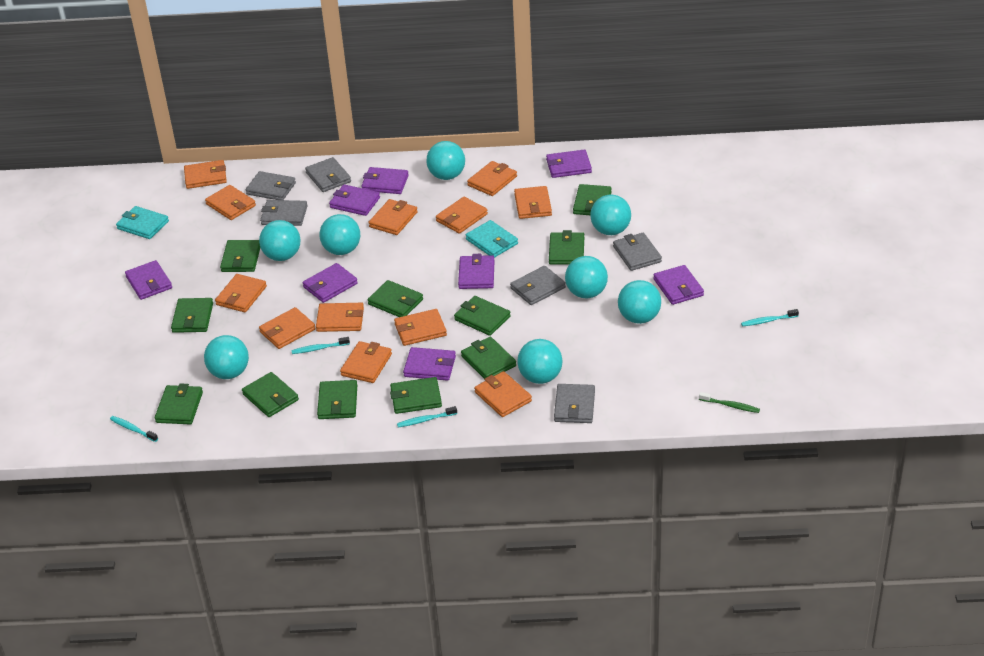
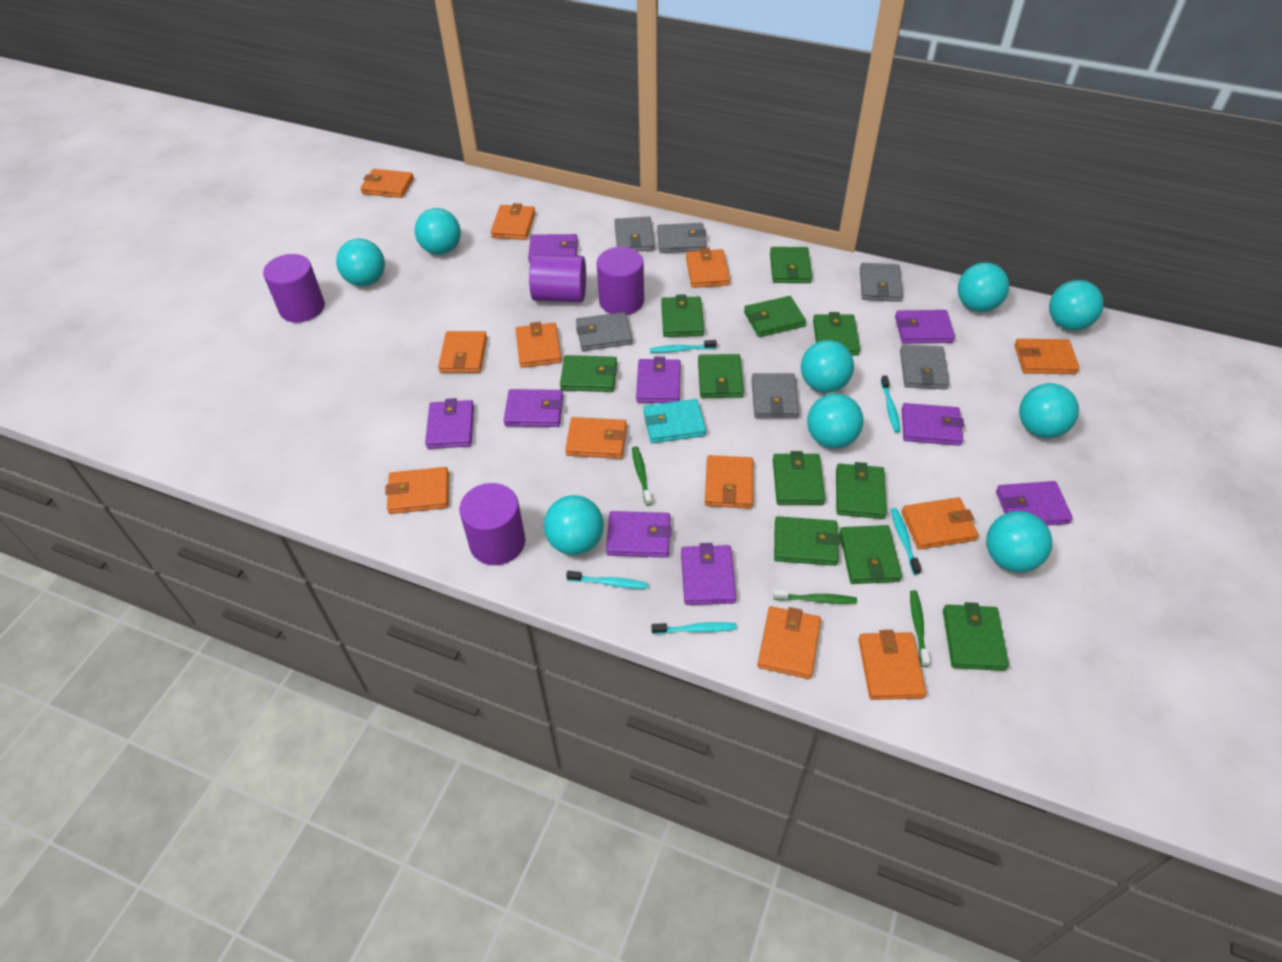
green toothbrush: [699,392,760,413] = 1 -> [632,446,652,506] [773,589,857,604] [910,590,930,667] = 3
purple cylinder: none = 0 -> [263,254,325,323] [459,483,525,565] [529,254,586,302] [597,247,644,315] = 4
purple wallet: [125,260,172,300] [303,263,358,303] [329,184,380,216] [361,167,409,194] [403,347,456,381] [458,254,495,289] [546,150,592,178] [653,265,704,305] = 8 -> [425,398,474,449] [504,389,563,427] [528,234,578,263] [606,511,672,558] [636,357,681,403] [681,543,736,605] [895,310,955,344] [902,403,964,446] [996,481,1073,526] = 9
turquoise ball: [204,335,249,379] [259,220,301,261] [319,214,360,255] [426,141,465,180] [517,339,562,384] [565,256,608,298] [590,194,631,235] [618,280,661,324] = 8 -> [336,239,385,286] [415,208,461,255] [544,495,604,555] [801,340,854,393] [807,394,863,449] [958,263,1009,312] [986,511,1052,572] [1019,383,1079,438] [1049,280,1104,331] = 9
turquoise toothbrush: [110,416,158,442] [291,337,350,354] [397,406,457,427] [741,309,799,326] = 4 -> [566,571,648,589] [650,340,717,353] [651,622,737,634] [881,375,900,433] [891,508,922,575] = 5
turquoise wallet: [116,206,169,239] [466,220,518,258] = 2 -> [643,399,706,443] = 1

